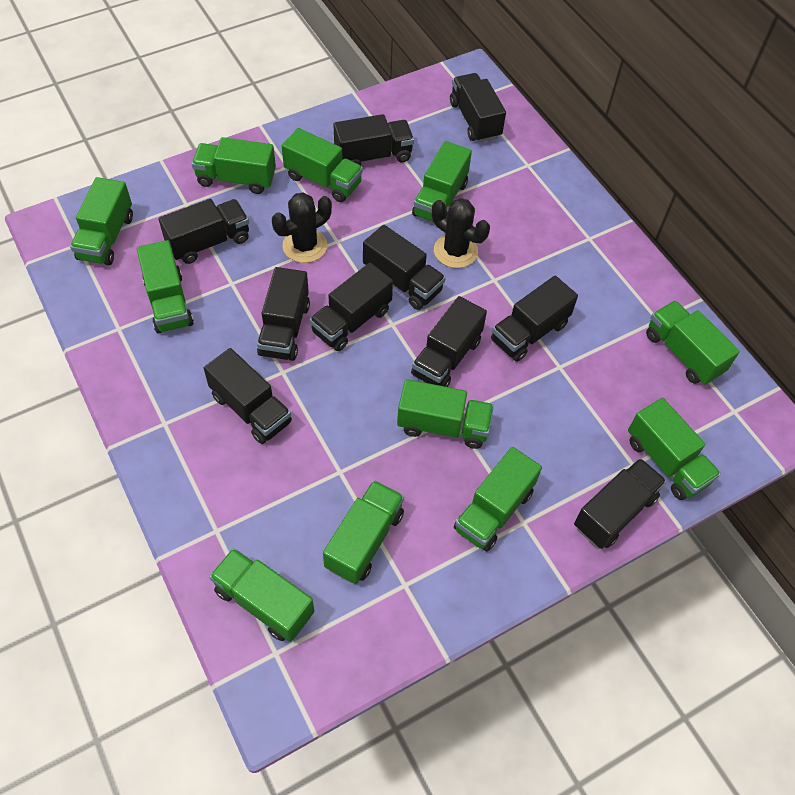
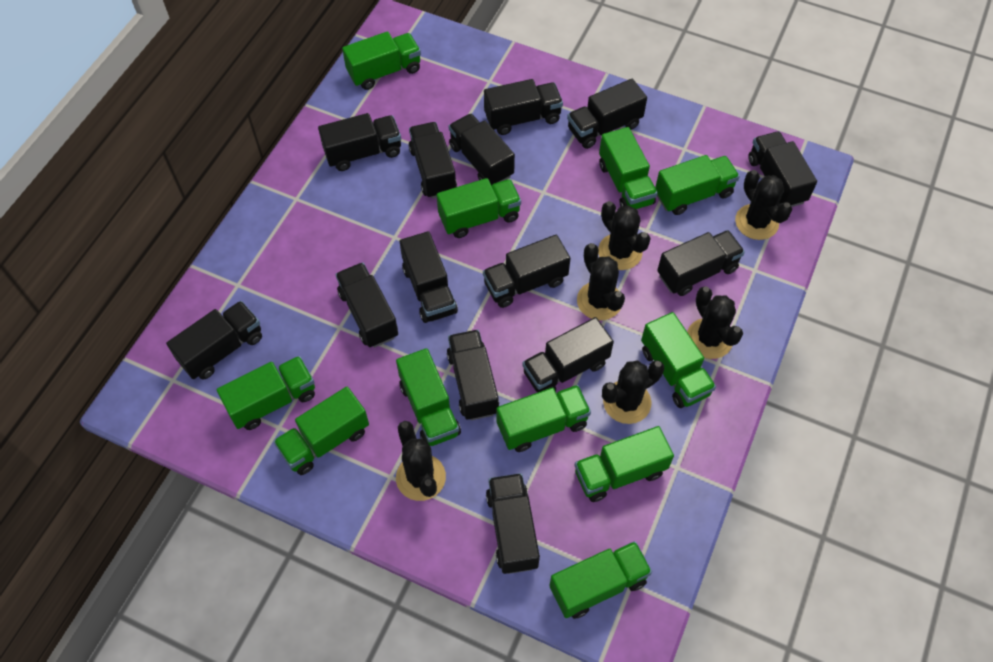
black cactus: [272,192,332,263] [432,198,490,268] = 2 -> [396,421,446,501] [577,243,625,320] [598,201,651,270] [602,360,664,424] [687,286,743,359] [735,170,792,240] = 6
black truck: [159,199,249,264] [204,348,292,444] [257,267,310,361] [310,262,393,351] [334,114,414,166] [363,225,446,310] [411,296,487,387] [450,73,506,142] [491,276,578,362] [574,458,667,549] = 10 -> [166,301,262,379] [318,113,401,171] [335,262,398,348] [400,231,458,323] [409,122,457,199] [447,330,499,420] [449,113,515,186] [483,235,571,308] [484,79,563,135] [486,473,540,574] [522,317,614,393] [567,79,647,149] [657,230,745,296] [748,131,817,207] = 14

